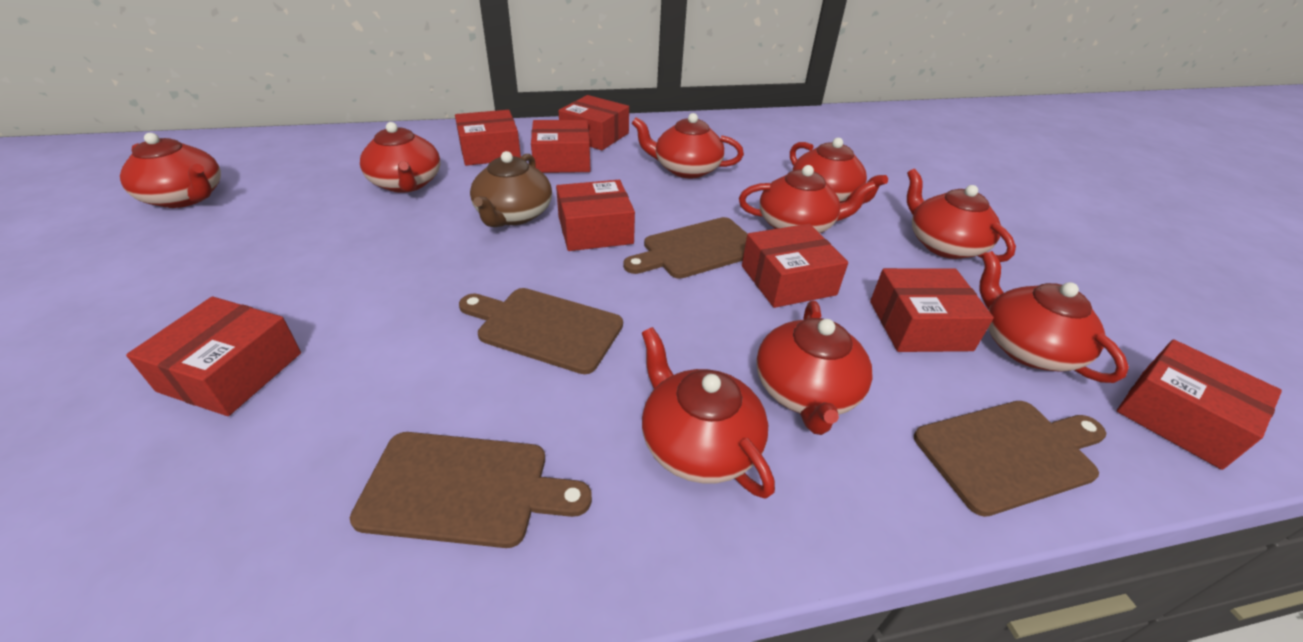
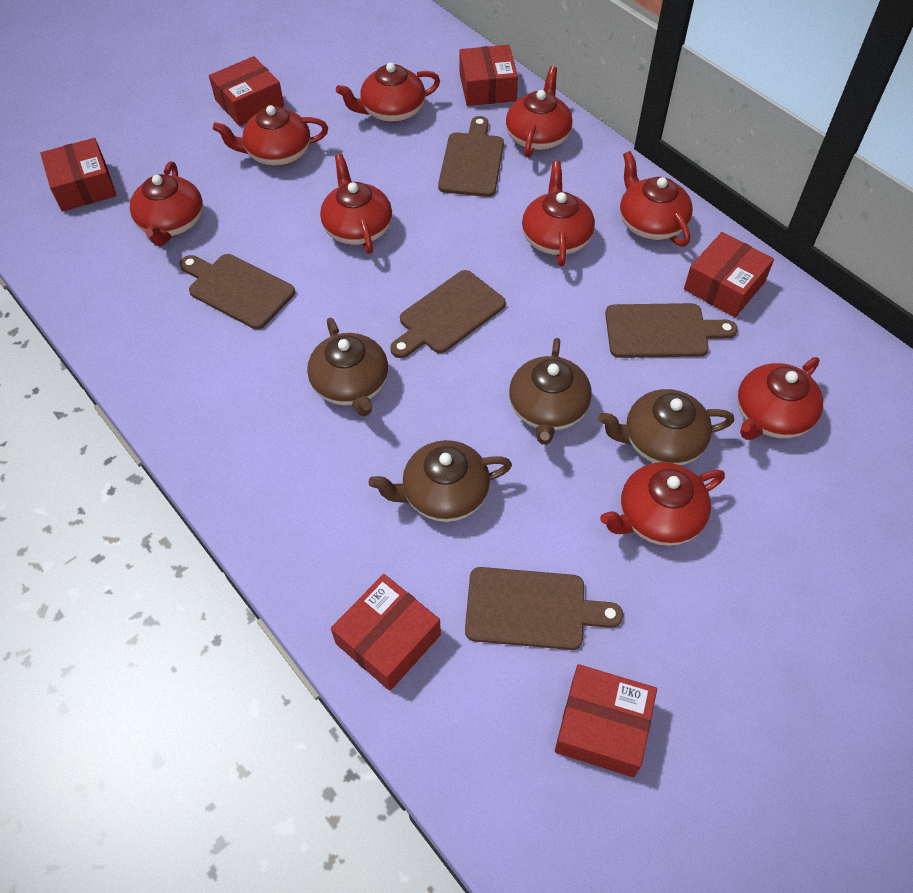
brown cutting board: [350,432,592,548] [459,288,623,374] [623,217,747,279] [914,401,1106,517] = 4 -> [180,254,295,329] [390,270,506,358] [438,116,504,197] [465,567,623,650] [605,303,738,358] = 5
brown teapot: [470,151,552,227] = 1 -> [307,318,388,416] [368,440,512,522] [509,338,592,445] [598,389,734,465] = 4
red box: [126,297,301,416] [455,110,521,166] [531,120,590,173] [556,180,635,251] [558,95,629,150] [742,224,848,308] [870,268,994,352] [1117,339,1282,470] = 8 -> [40,138,116,212] [209,56,284,126] [331,574,441,691] [460,45,518,106] [555,664,657,777] [684,232,774,317] = 6

